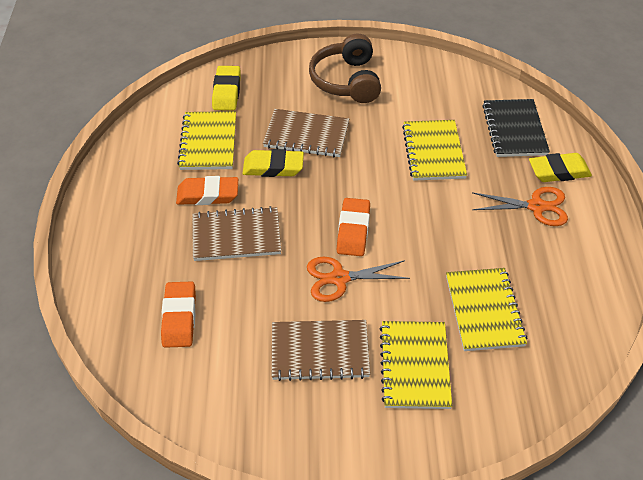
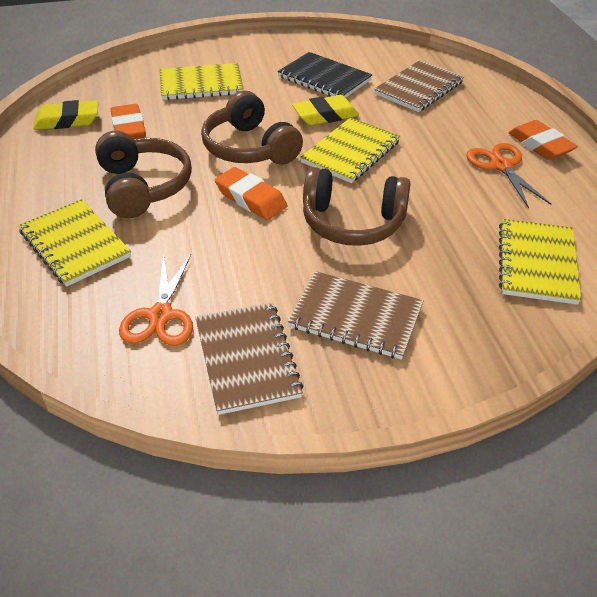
brown headphones: [309,34,381,103] = 1 -> [95,131,192,218] [201,91,303,165] [303,167,411,246] = 3
yellow eraser: [212,66,240,111] [242,149,304,177] [529,153,592,182] = 3 -> [33,100,98,130] [292,95,359,125] = 2

